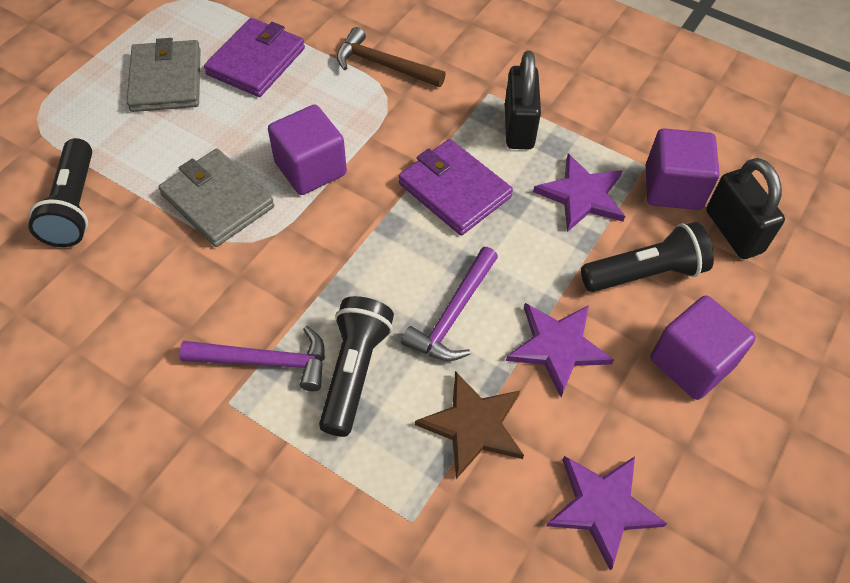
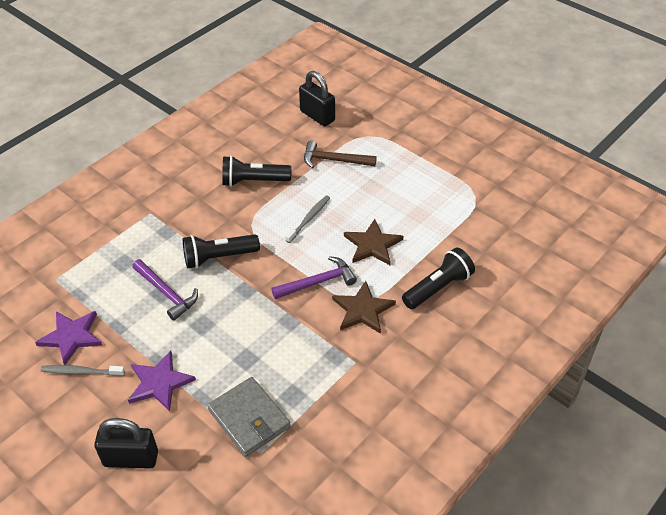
brown star: [415,371,524,479] = 1 -> [332,281,396,334] [344,219,403,265] = 2
grey toothbrush: none = 0 -> [41,365,125,376] [285,195,330,243] = 2
grey wallet: [127,38,201,112] [158,149,274,247] = 2 -> [207,377,291,457] = 1
purple cube: [268,105,347,195] [646,128,720,210] [650,295,756,400] = 3 -> none = 0
purple star: [506,303,614,397] [533,154,625,232] [546,456,667,571] = 3 -> [35,311,103,365] [128,351,196,412] = 2
purple wallet: [204,18,305,97] [399,139,513,235] = 2 -> none = 0

